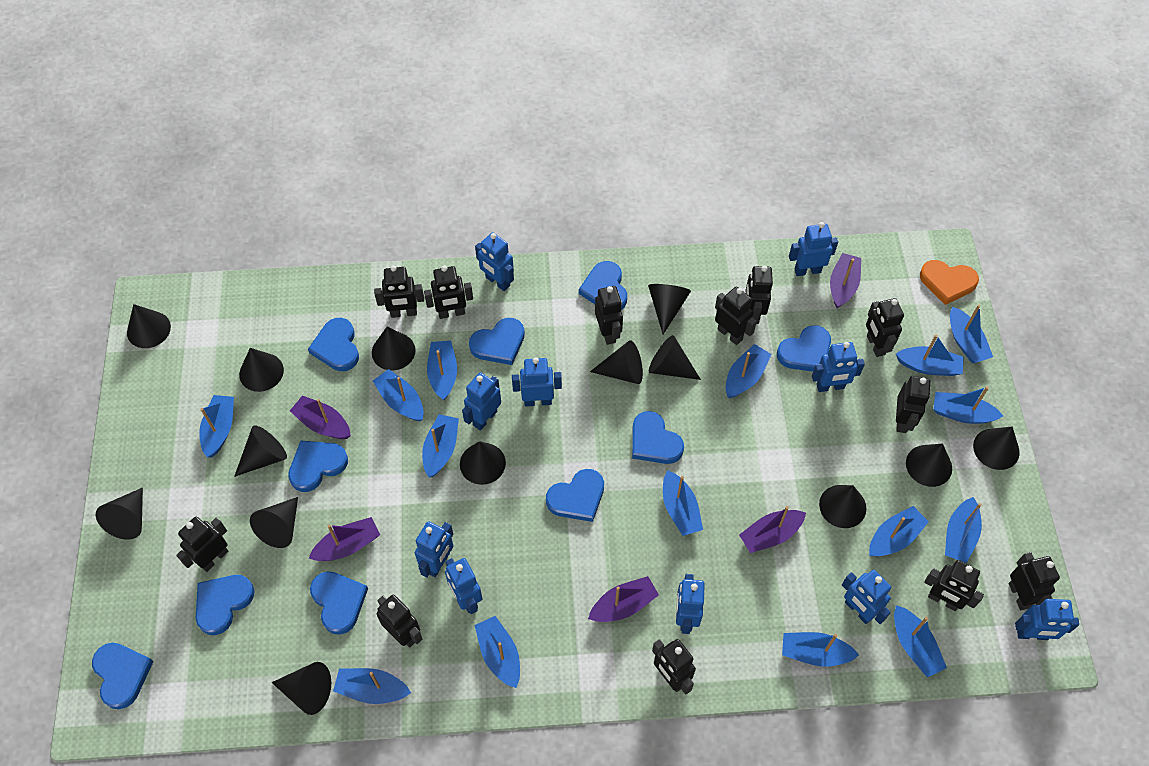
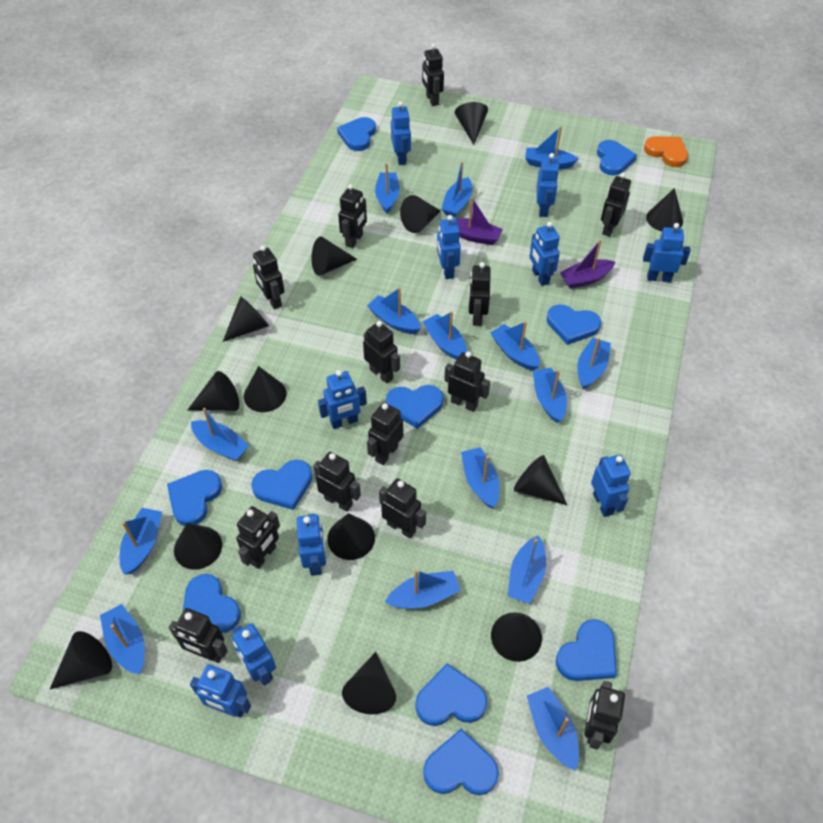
black cone: [96,487,143,540] [127,304,171,348] [234,425,287,477] [239,348,284,392] [250,497,298,548] [272,662,331,715] [372,327,416,370] [460,441,506,485] [590,340,643,384] [648,284,691,334] [649,335,701,380] [819,485,866,528] [906,443,952,487] [973,427,1020,470] = 14 -> [50,631,112,689] [174,523,222,570] [188,371,239,411] [223,296,269,342] [244,366,286,412] [312,236,357,276] [327,513,375,560] [342,652,396,714] [400,195,441,233] [455,102,488,145] [491,612,542,662] [514,455,567,505] [646,188,683,231] = 13
black robot: [176,517,228,572] [374,265,424,318] [376,595,422,648] [424,265,473,319] [595,286,623,345] [652,639,696,695] [715,287,757,345] [746,266,773,324] [866,298,904,357] [896,376,930,433] [924,560,984,611] [1009,552,1060,610] = 12 -> [169,608,228,663] [236,506,280,569] [253,245,285,309] [314,452,361,512] [338,184,367,248] [363,321,400,383] [367,402,403,465] [379,478,426,539] [422,44,444,106] [444,351,490,412] [469,262,491,326] [584,681,625,750] [601,173,631,237] = 13
purple boat: [290,395,351,439] [309,517,380,561] [588,576,659,622] [739,506,806,553] [830,253,861,308] = 5 -> [456,197,503,245] [560,239,615,289] = 2

